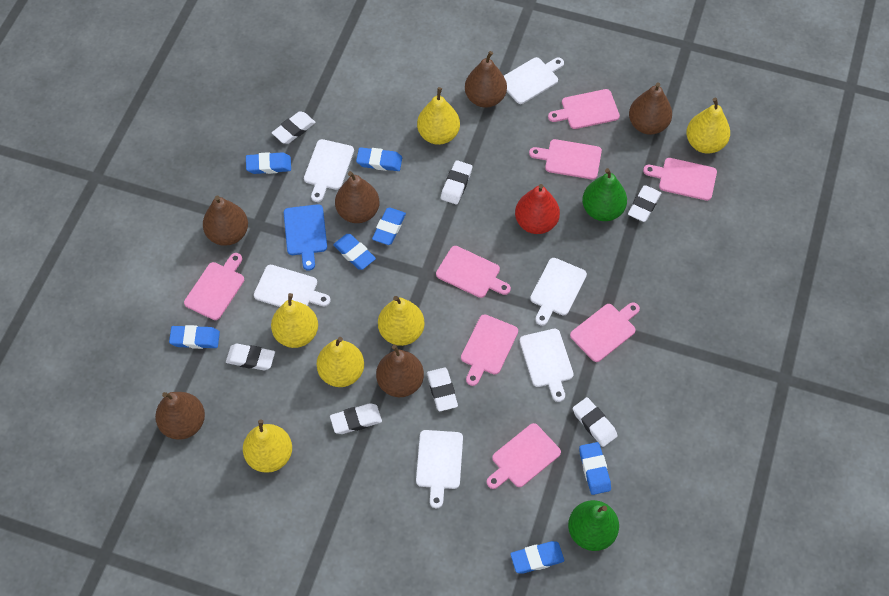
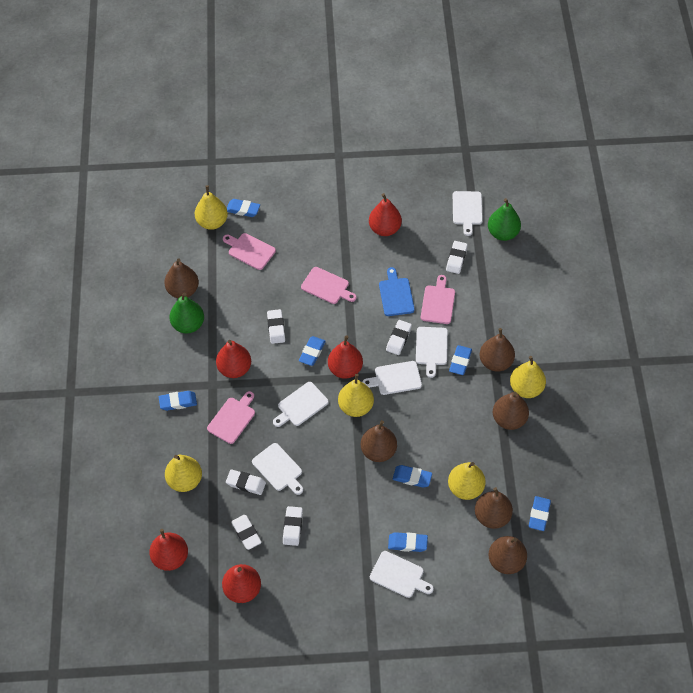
pink cutting board: [184,253,244,320] [436,246,511,298] [461,314,518,386] [487,423,561,489] [529,139,602,180] [548,89,620,129] [570,302,640,362] [643,158,717,201] = 8 -> [207,391,255,444] [223,233,276,270] [301,267,356,304] [421,275,455,324] = 4
red pear: [515,184,560,234] = 1 -> [149,529,188,571] [216,340,251,378] [222,564,261,603] [328,335,363,379] [369,193,402,236] = 5
white eraser: [226,344,275,370] [272,111,316,144] [330,403,382,434] [427,368,458,411] [441,160,472,204] [573,397,618,447] [628,185,661,222] = 7 -> [226,469,266,495] [231,515,262,550] [267,309,285,344] [283,506,303,546] [386,320,412,355] [446,241,468,274] = 6
yellow pear: [243,419,292,473] [271,293,318,348] [317,337,364,387] [378,296,425,346] [417,87,460,145] [686,98,730,154] = 6 -> [165,455,202,492] [195,185,228,230] [338,374,374,417] [448,462,485,500] [510,356,546,398] = 5

